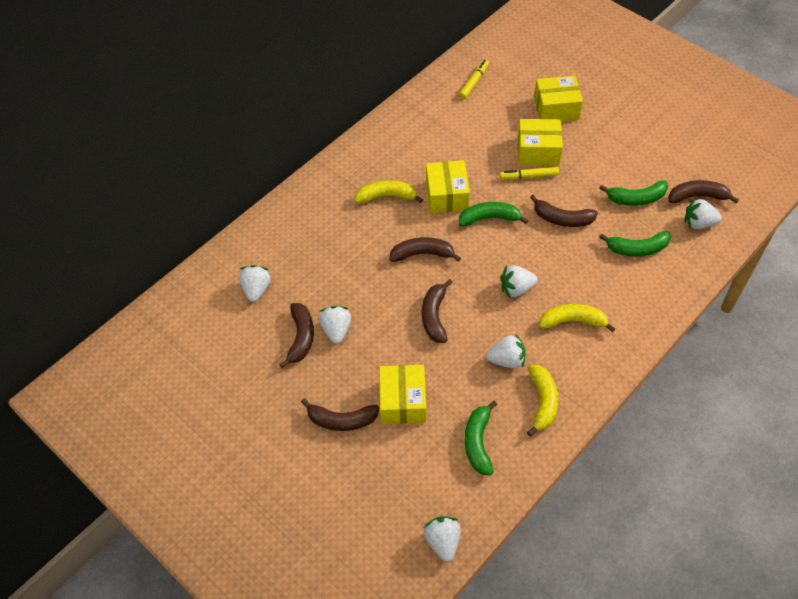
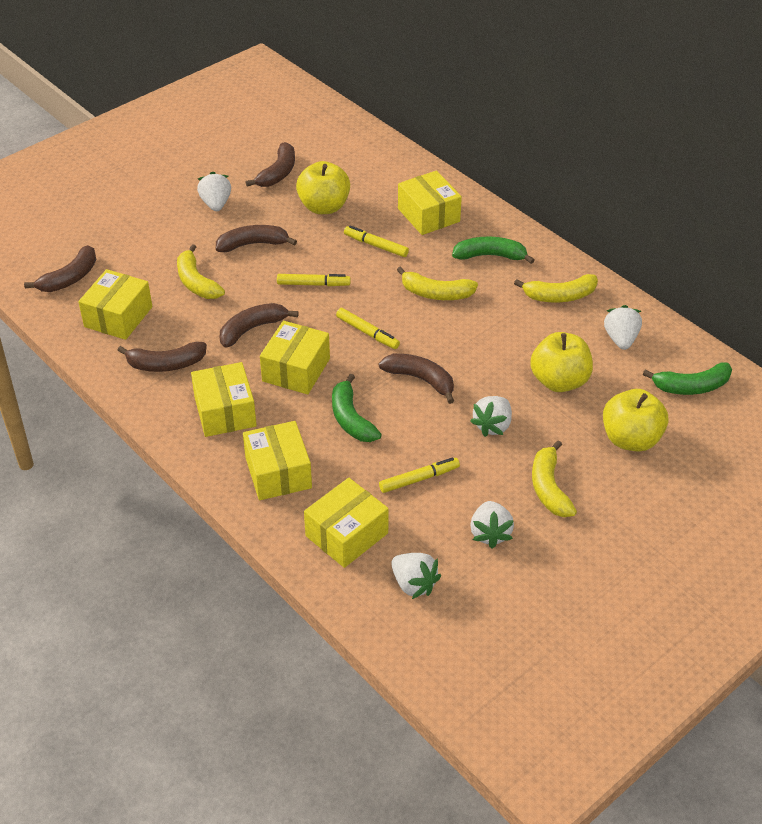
green banana: [459,202,528,226] [464,401,497,475] [599,180,668,206] [599,231,671,257] = 4 -> [332,374,382,442] [452,236,535,264] [643,363,732,395] = 3
white strawberry: [239,265,271,302] [319,306,351,344] [424,516,461,562] [486,333,526,368] [501,265,538,298] [685,198,722,229] = 6 -> [197,171,231,211] [391,553,441,599] [470,396,512,437] [470,501,514,549] [604,305,642,350] = 5
yellow apple: none = 0 -> [296,161,350,214] [530,332,593,392] [603,389,668,452] = 3
yellow banana: [355,180,423,203] [527,365,558,436] [539,304,616,332] = 3 -> [177,244,225,299] [397,266,478,300] [514,274,598,303] [532,440,577,517] = 4
yellow box: [379,365,426,424] [426,160,470,213] [517,119,563,165] [534,75,583,121] = 4 -> [78,269,152,340] [191,362,257,437] [243,421,312,500] [260,321,330,394] [304,478,388,568] [398,171,462,235] = 6
yellow marker: [459,60,489,99] [500,167,559,180] = 2 -> [277,274,351,286] [336,308,400,349] [344,225,409,257] [379,457,460,493] = 4

